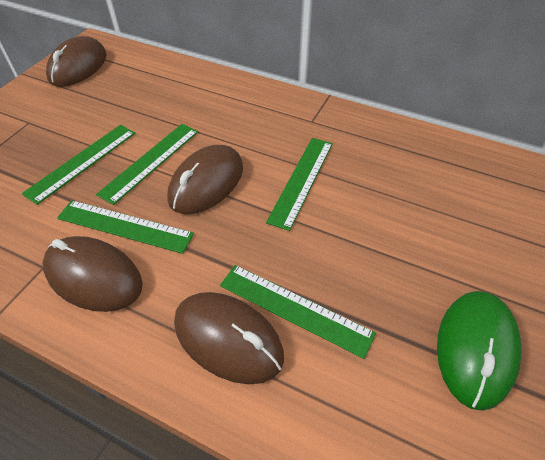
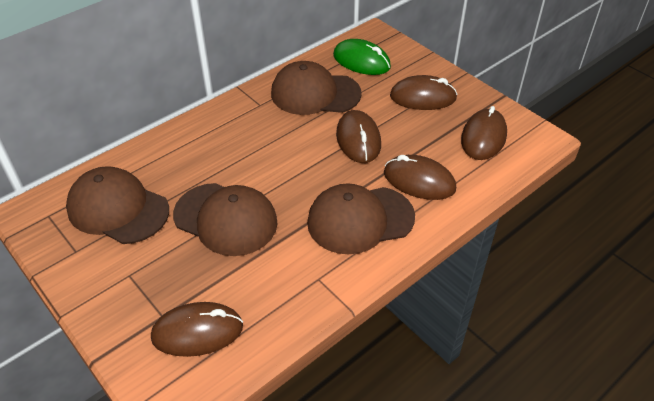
brown cap: none = 0 -> [66,166,169,244] [173,183,278,256] [271,61,362,115] [307,183,415,254] = 4
brown mouse: [42,236,143,312] [46,36,106,87] [167,145,243,214] [174,292,284,384] = 4 -> [151,302,243,357] [336,110,381,163] [384,155,456,200] [390,75,457,110] [461,106,507,160] = 5
green ruler: [22,125,135,205] [57,200,194,254] [96,124,198,205] [220,265,376,359] [266,138,333,231] = 5 -> none = 0

